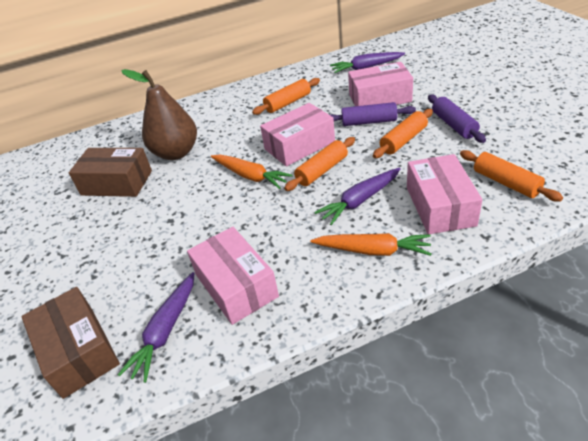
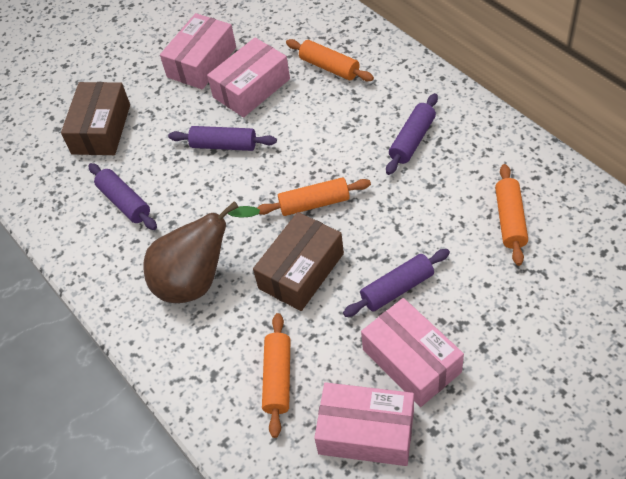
orange carrot: [211,155,293,189] [310,233,432,256] = 2 -> none = 0
purple carrot: [118,272,194,383] [314,168,401,225] [330,52,405,73] = 3 -> none = 0
purple rolling pin: [329,102,416,126] [428,95,486,143] = 2 -> [88,163,157,230] [168,126,277,151] [343,249,450,317] [386,93,438,175] = 4

